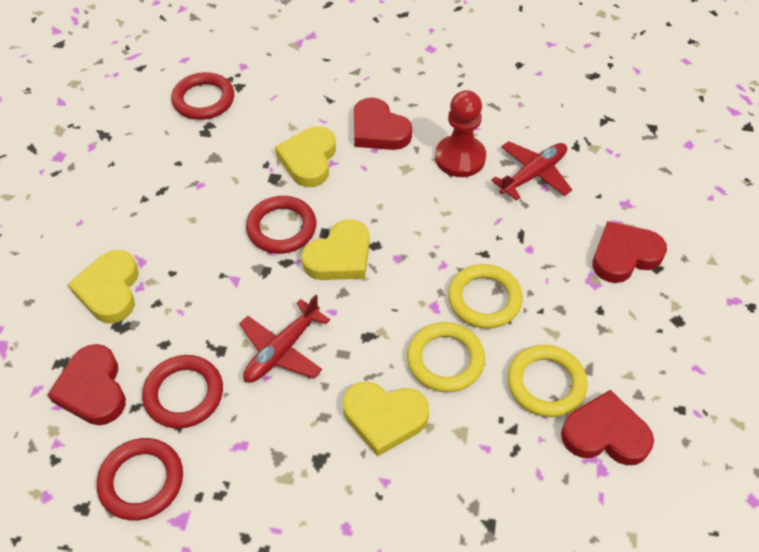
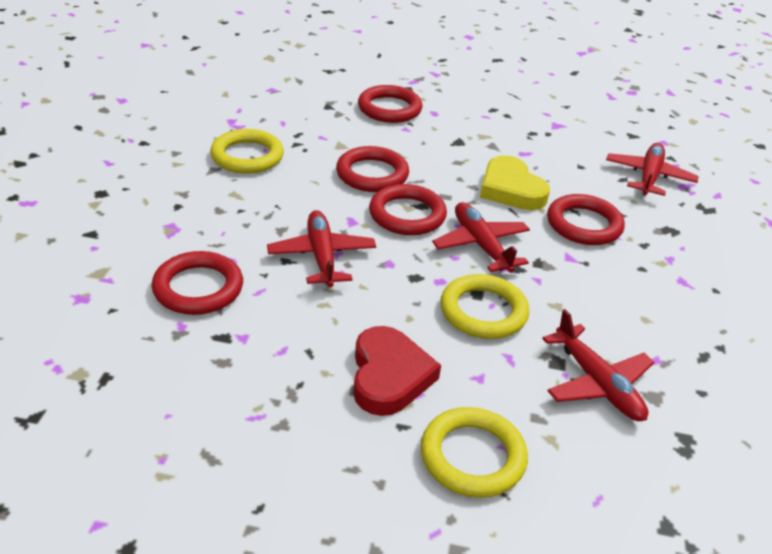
red heart: [47,344,126,425] [354,98,412,150] [561,390,654,465] [592,221,667,283] = 4 -> [353,326,441,416] = 1
red pawn: [435,90,486,177] = 1 -> none = 0
red plane: [240,295,330,383] [491,141,572,201] = 2 -> [267,210,376,287] [432,202,530,273] [542,309,655,421] [606,143,699,196] = 4
red ring: [97,438,183,520] [142,355,223,429] [171,72,234,120] [246,196,316,254] = 4 -> [152,251,243,315] [336,146,409,192] [358,85,422,123] [369,184,447,235] [547,194,625,245] = 5
yellow heart: [68,250,139,323] [275,126,336,187] [302,219,369,280] [343,382,429,456] = 4 -> [480,155,550,210] = 1

